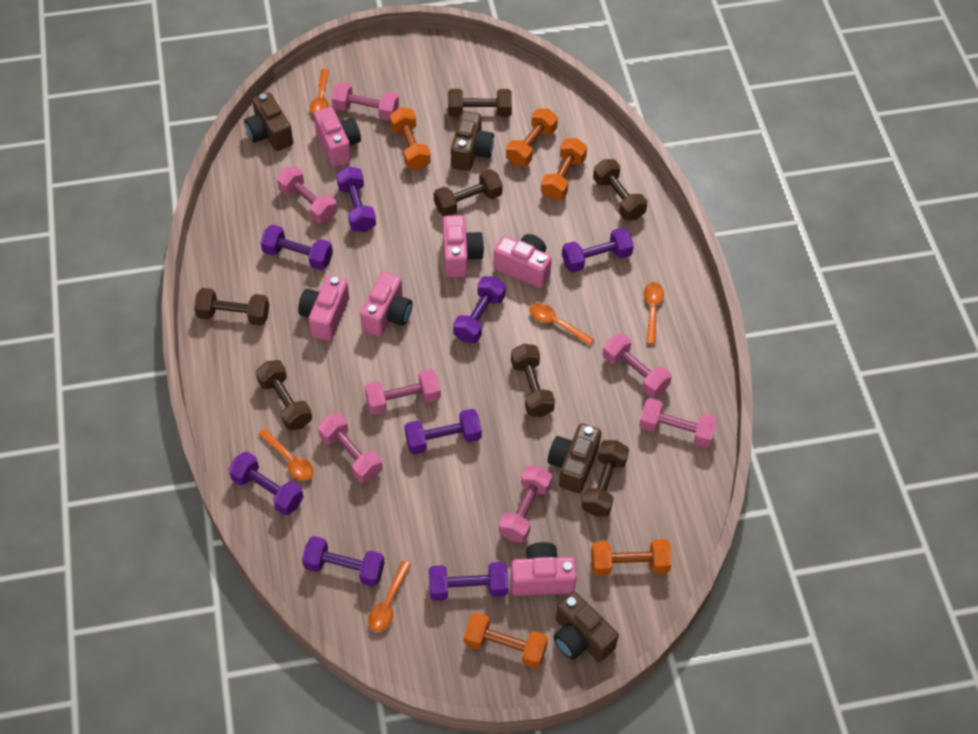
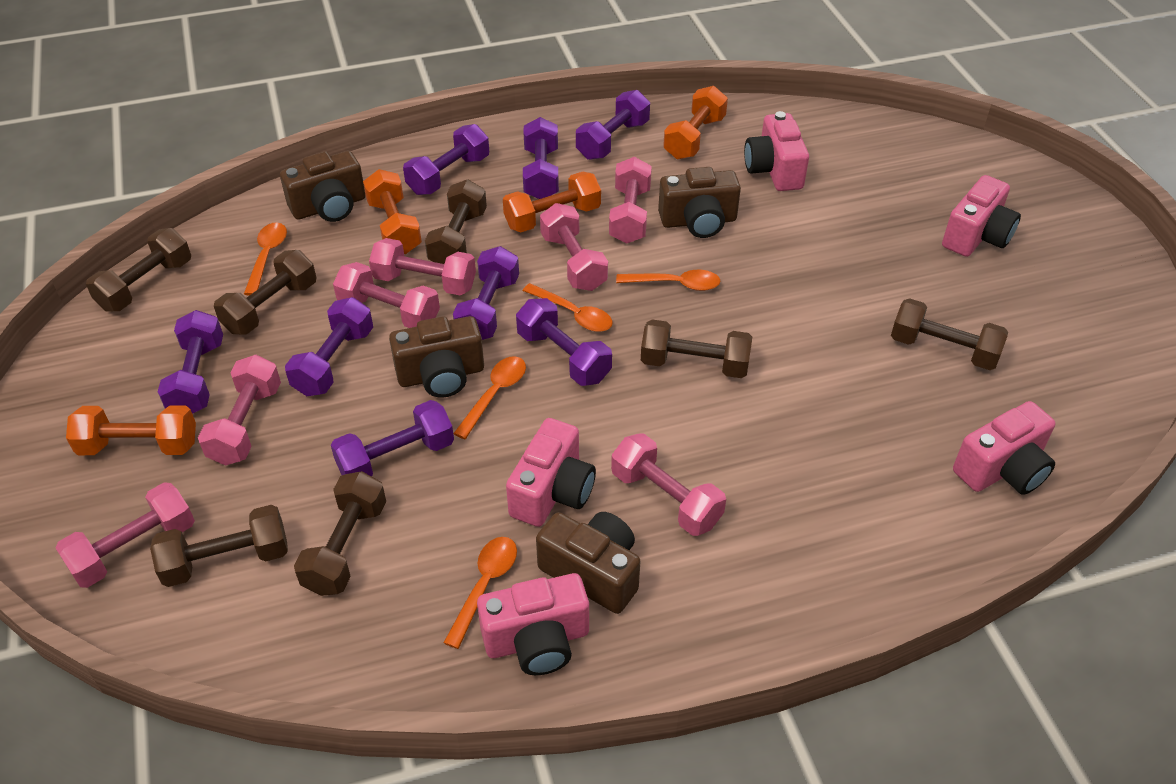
orange dumbbell: [390,107,431,170] [464,612,548,669] [506,108,558,166] [541,138,587,200] [591,539,672,576] = 5 -> [66,405,196,455] [363,169,422,254] [503,172,601,232] [663,86,728,159] = 4
pink camera: [298,276,349,341] [314,107,361,167] [360,272,412,337] [443,215,484,277] [494,234,552,288] [511,542,577,596] = 6 -> [477,573,589,675] [506,418,596,527] [744,111,809,191] [942,175,1021,257] [953,401,1055,495] = 5

